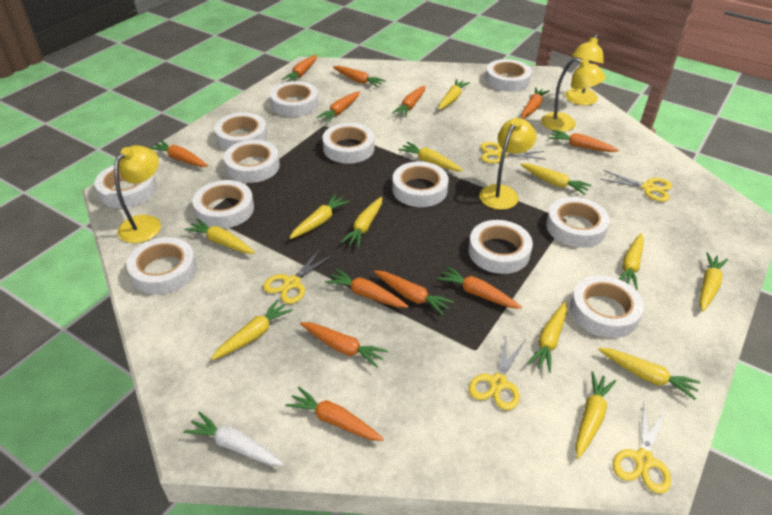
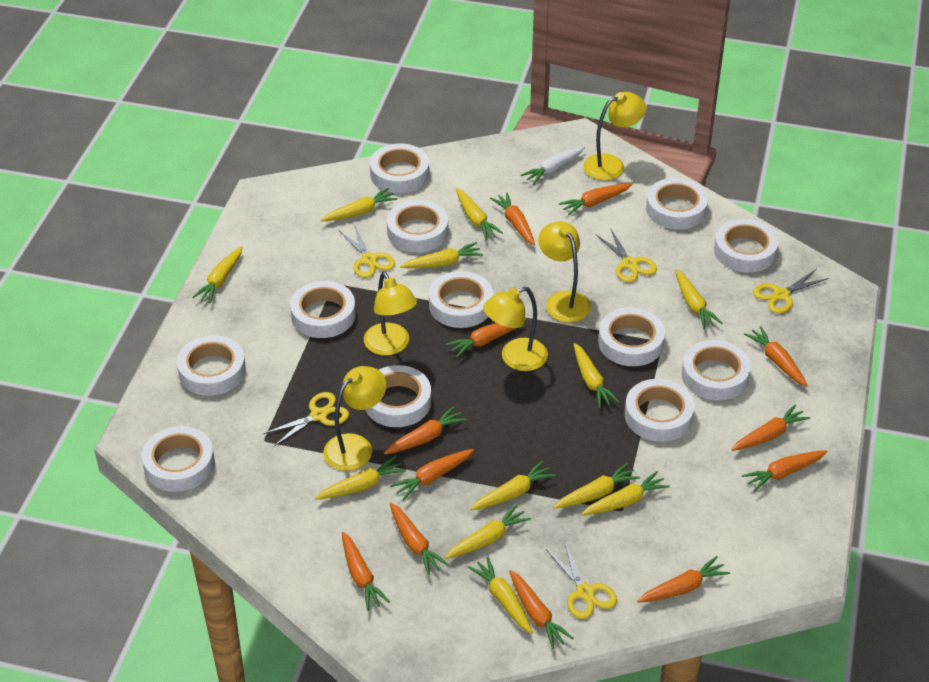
yellow lamp: [114,145,161,243] [479,118,537,210] [541,58,606,132] [565,34,604,105] = 4 -> [323,366,386,471] [364,272,417,356] [483,287,548,371] [538,221,591,322] [583,92,646,180] = 5

